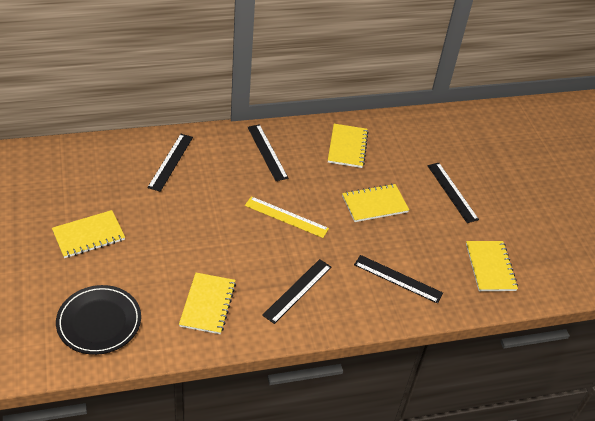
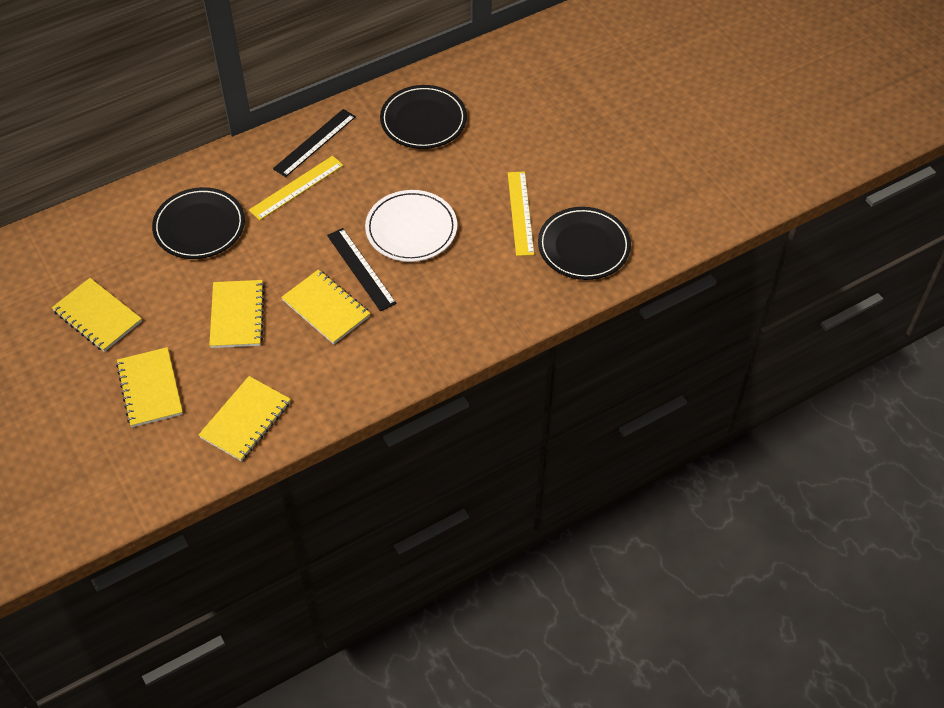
black plate: [56,285,141,355] = 1 -> [152,187,245,259] [380,85,467,149] [538,207,631,280] = 3
black ruler: [147,134,193,192] [247,124,288,181] [262,259,331,324] [354,255,443,304] [427,163,479,223] = 5 -> [273,109,356,177] [327,228,397,311] = 2
white plate: none = 0 -> [365,190,457,262] = 1
yellow ruler: [245,196,329,238] = 1 -> [249,156,344,220] [508,171,534,256] = 2

